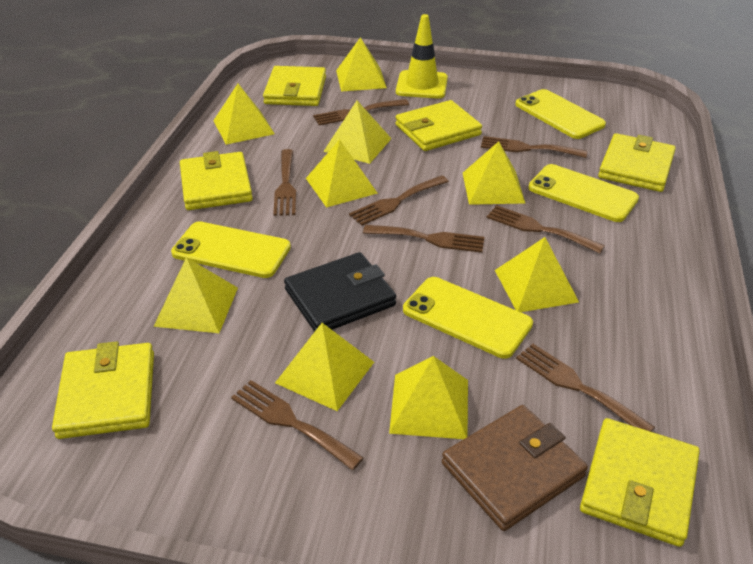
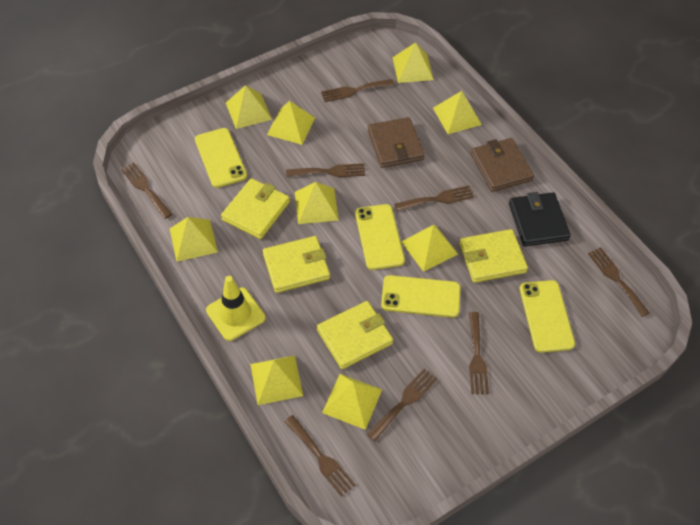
brown wallet: [442,405,588,531] = 1 -> [368,117,424,168] [471,138,534,192] = 2
yellow wallet: [52,341,154,439] [180,151,253,210] [263,66,326,106] [395,100,482,151] [580,418,700,547] [598,133,676,192] = 6 -> [221,178,290,239] [263,236,330,293] [317,301,393,369] [459,229,528,283] = 4

